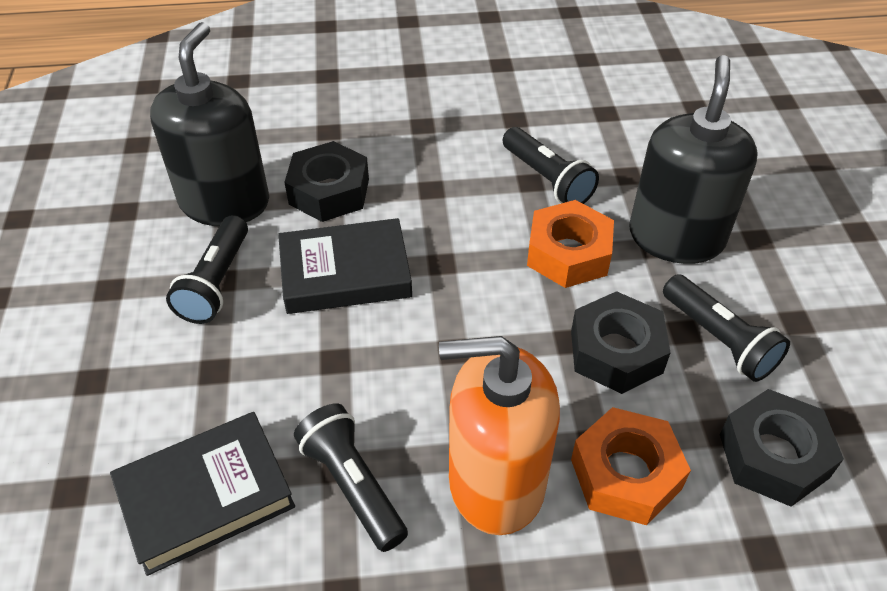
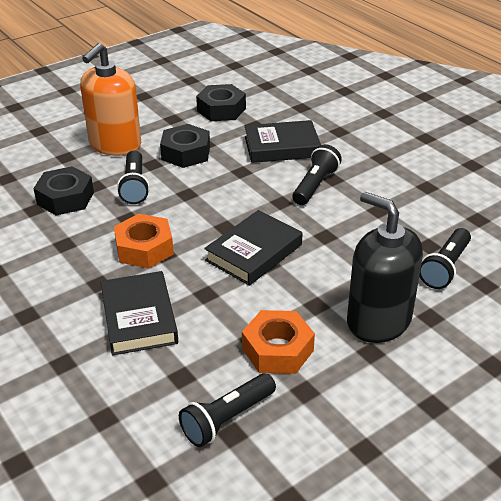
black book: [110,412,295,576] [278,218,412,314] = 2 -> [101,271,178,356] [204,210,303,286] [245,120,321,163] = 3
black soap dispenser: [150,22,269,226] [630,55,758,264] = 2 -> [347,192,423,343] = 1

